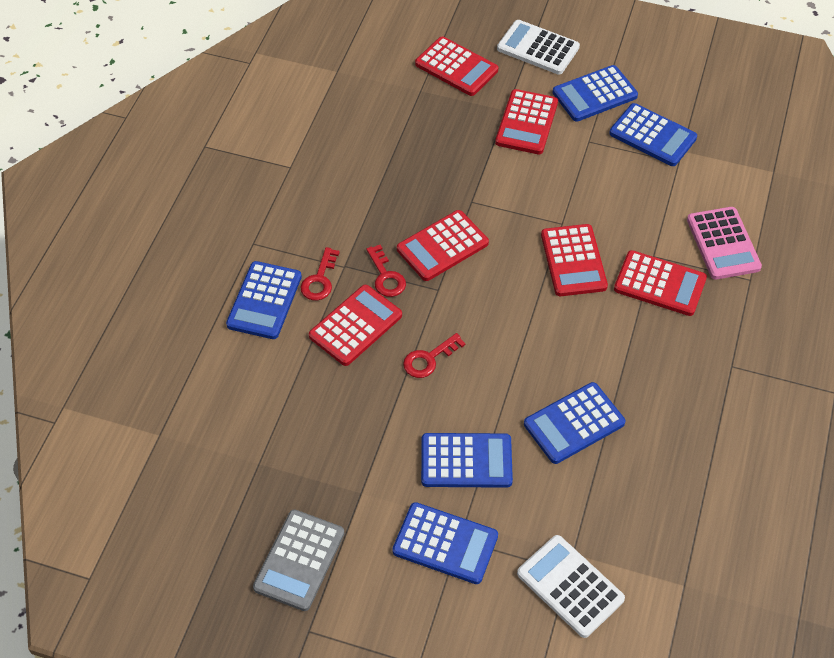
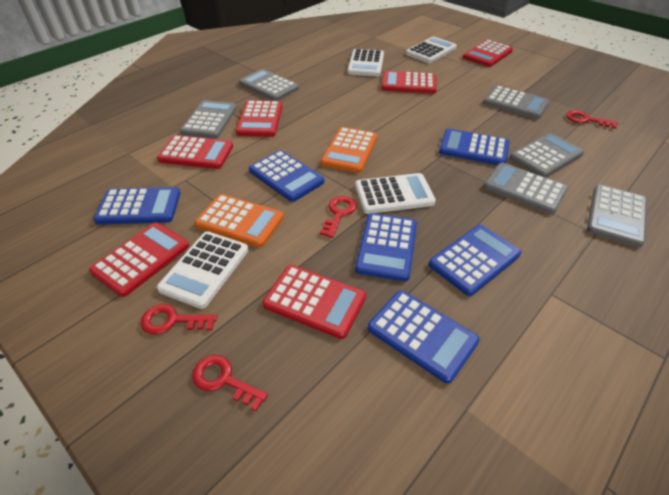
grey calculator: [253,509,344,611] = 1 -> [180,100,237,139] [239,69,299,101] [483,85,549,119] [483,162,568,214] [510,133,584,178] [587,185,647,247] = 6
orange calculator: none = 0 -> [195,194,284,248] [321,127,377,173] = 2
pink calculator: [687,207,762,280] = 1 -> none = 0
red key: [300,247,340,301] [366,245,406,297] [403,333,466,378] = 3 -> [140,304,217,334] [192,355,268,411] [320,196,357,238] [566,110,618,129] = 4
white calculator: [497,20,580,75] [517,535,625,638] = 2 -> [157,232,249,309] [347,49,384,76] [355,173,436,214] [406,37,457,63] = 4

